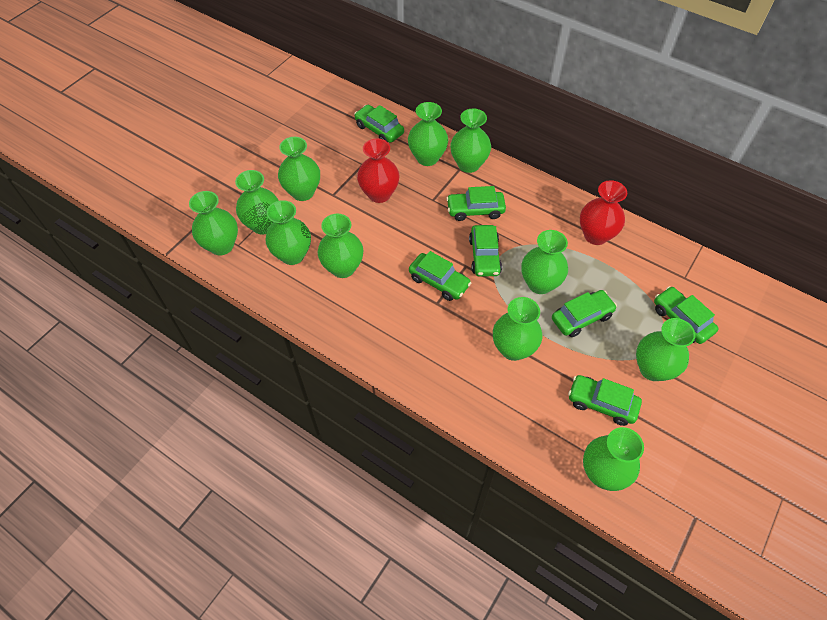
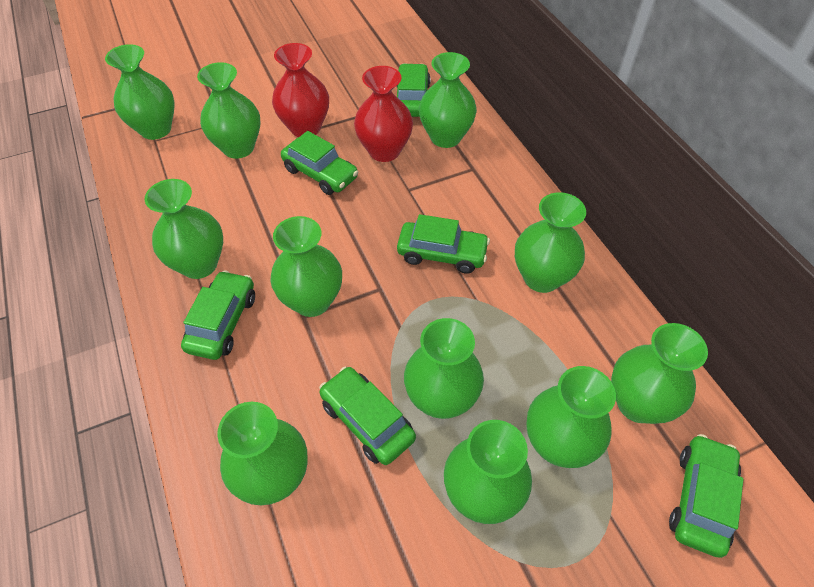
green car: [354,105,404,143] [409,251,471,301] [446,186,506,221] [469,225,502,277] [552,290,617,337] [568,375,642,426] [654,286,719,344] = 7 -> [181,270,255,360] [281,131,358,195] [319,366,416,465] [397,63,431,117] [397,214,490,274] [669,434,744,558] = 6

